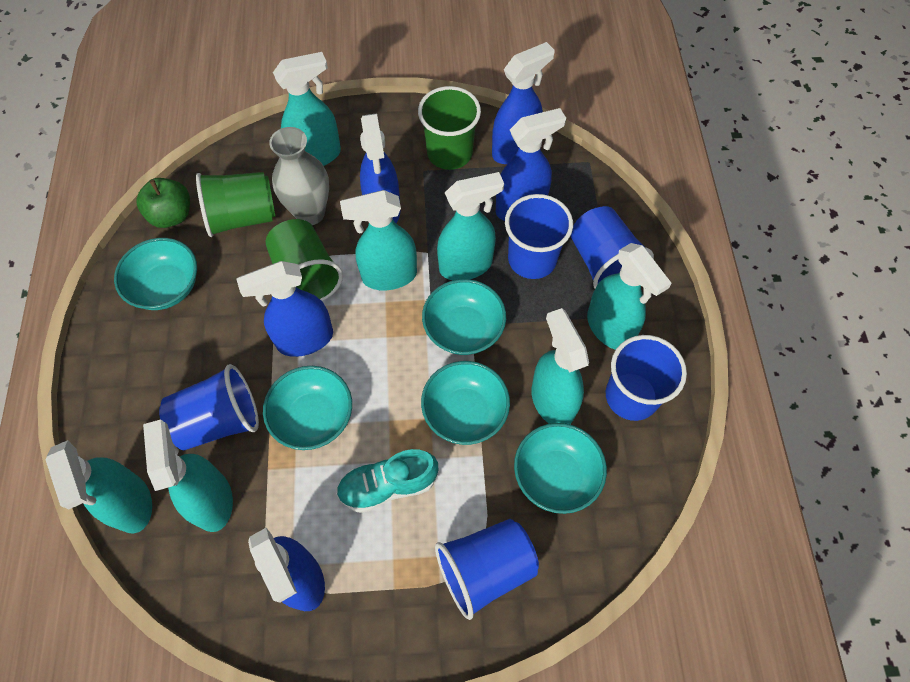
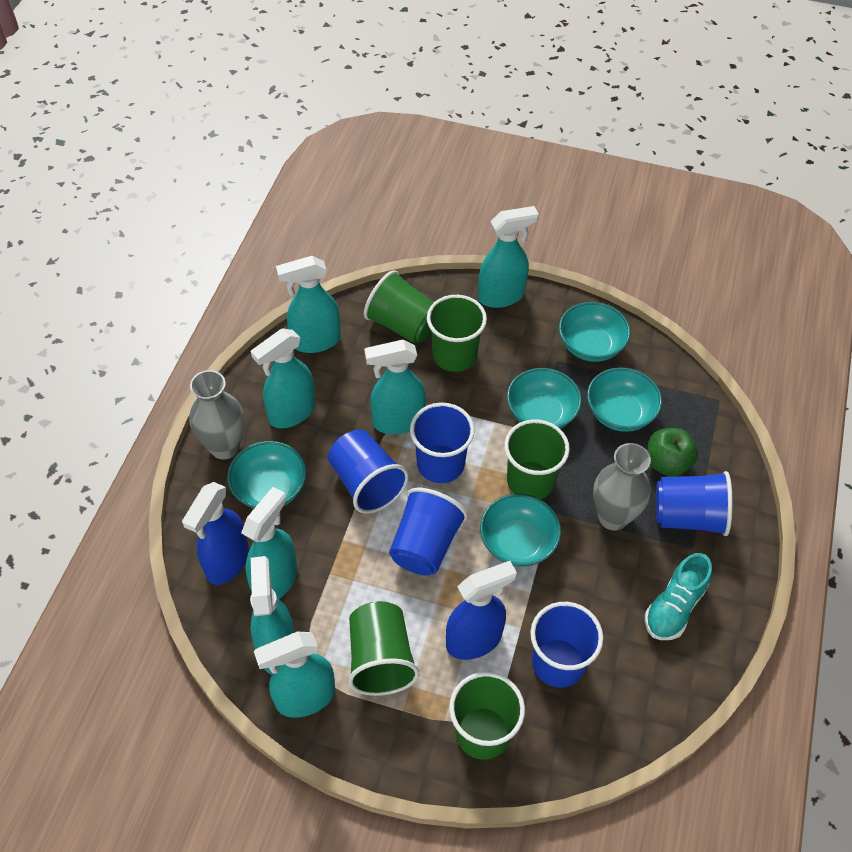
blue spray bottle: [237,261,333,357] [248,528,325,611] [360,113,401,223] [492,42,555,164] [496,108,566,221] = 5 -> [182,482,249,585] [446,561,517,660] = 2
green cup: [196,172,276,237] [266,219,343,301] [418,86,481,170] = 3 -> [348,601,419,696] [364,270,434,344] [427,295,487,372] [449,672,525,760] [504,419,570,499] = 5
grey vase: [269,127,329,225] = 1 -> [189,370,245,459] [593,443,651,531] = 2

